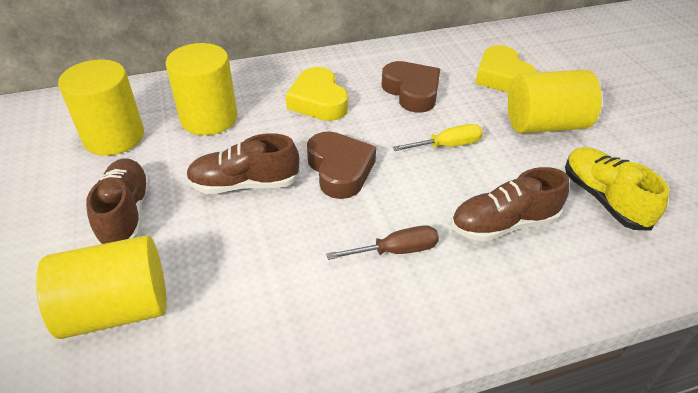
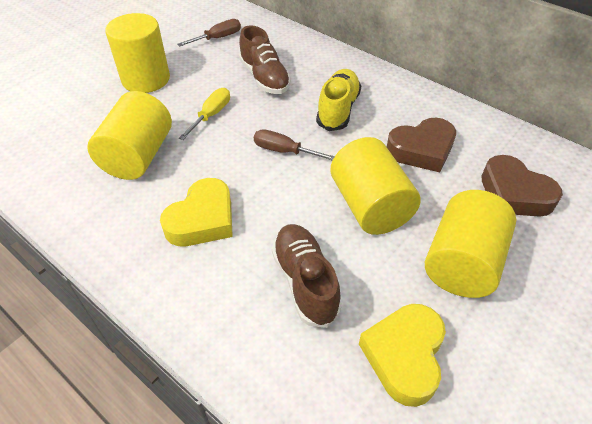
brown screwdriver: [326,225,439,260] = 1 -> [177,19,241,47] [254,129,335,160] = 2
brown shoe: [86,158,150,245] [186,133,300,194] [451,167,569,242] = 3 -> [239,25,291,94] [272,224,342,328] = 2

